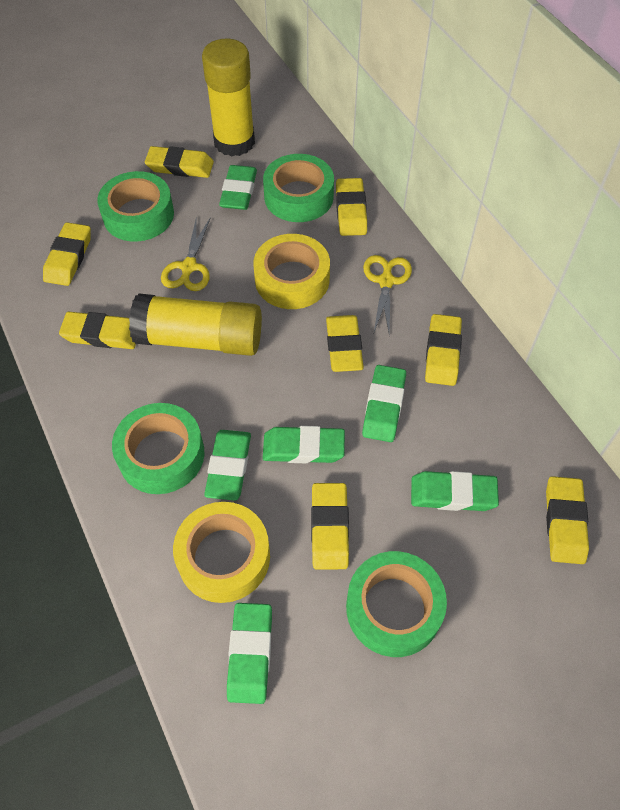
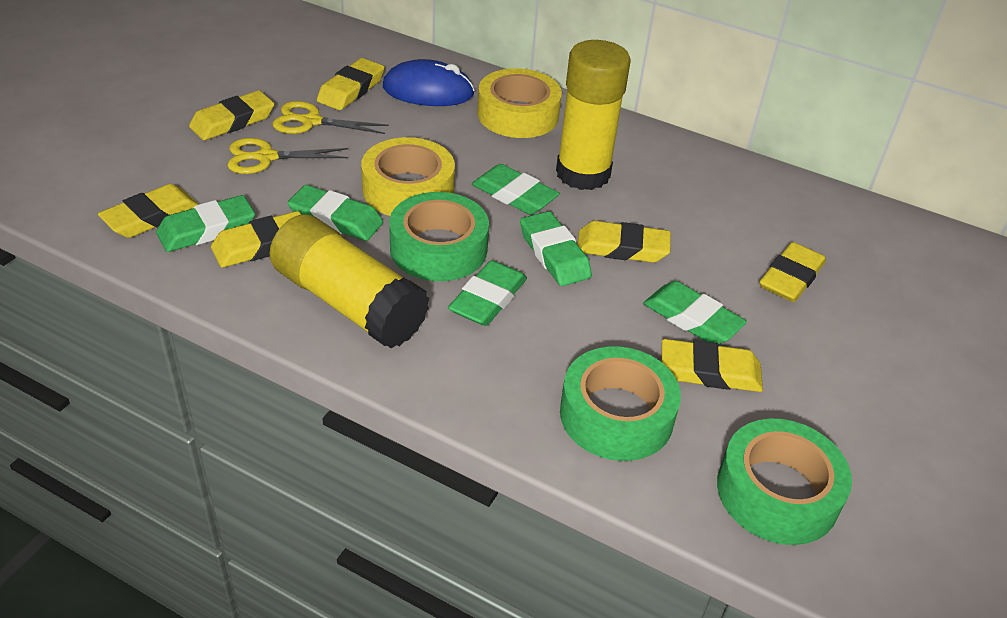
blue mouse: none = 0 -> [383,59,475,106] = 1
green tape: [97,171,174,242] [112,403,205,494] [263,154,334,222] [346,551,447,657] = 4 -> [389,192,489,281] [560,346,681,461] [717,419,852,545] = 3
yellow eraser: [43,222,91,286] [59,312,136,349] [145,146,214,178] [311,483,349,570] [326,315,364,372] [336,178,367,236] [425,314,462,386] [546,476,589,564] = 8 -> [98,184,199,238] [189,90,274,140] [211,211,301,268] [317,58,384,110] [577,221,671,263] [662,339,763,392] [759,242,826,302] = 7

